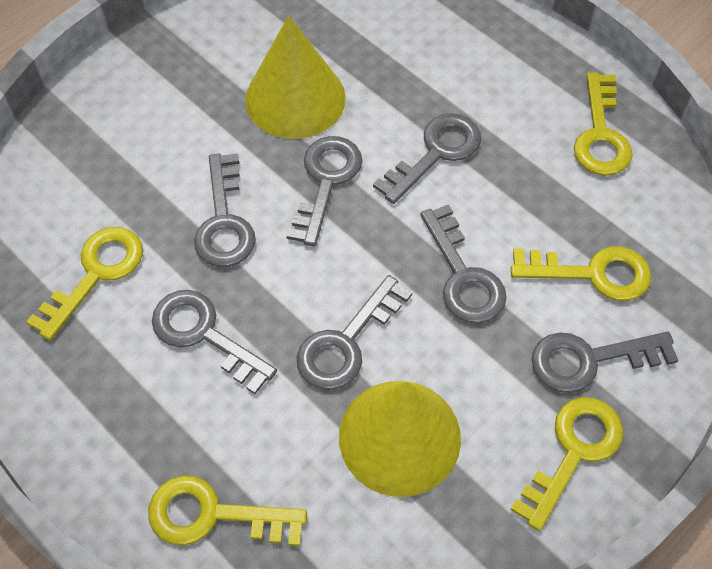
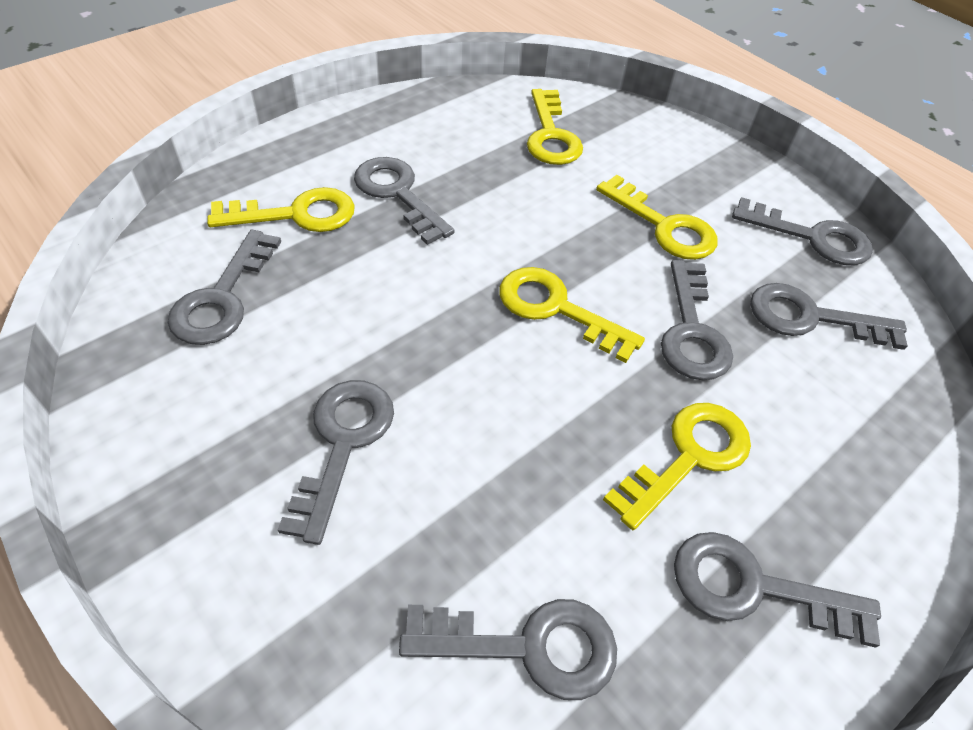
grey key: [152,290,277,394] [194,153,256,267] [287,136,362,247] [297,275,412,390] [373,113,481,204] [420,204,507,323] [532,332,679,393] = 7 -> [168,230,281,345] [278,380,394,545] [354,157,454,245] [399,599,617,700] [661,260,733,380] [674,532,881,648] [732,197,873,265] [750,283,908,350] = 8
yellow cone: [245,16,346,139] [339,381,461,497] = 2 -> none = 0

